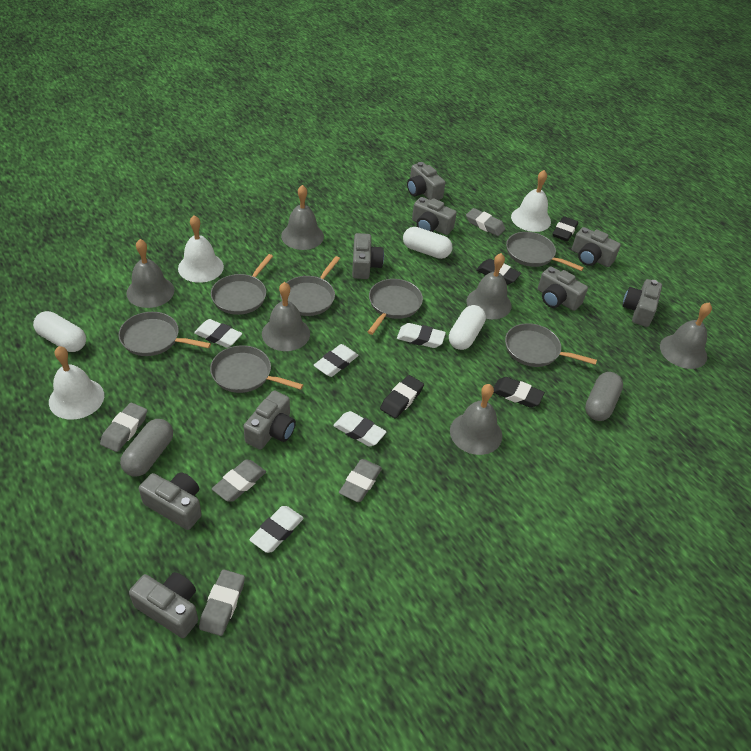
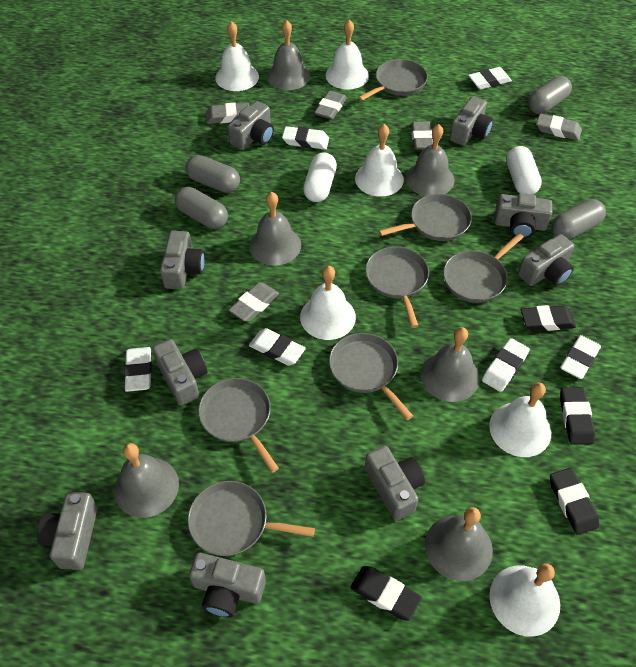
grey capsule: [120,419,173,477] [585,372,623,421] = 2 -> [175,187,228,229] [186,155,240,193] [528,76,572,114] [551,199,606,240] = 4
white bell: [49,346,104,420] [178,215,224,283] [511,170,551,232] = 3 -> [215,21,259,91] [300,266,356,340] [325,19,369,90] [355,124,404,197] [489,382,551,457] [489,563,560,637] = 6
white capsule: [33,311,86,352] [403,227,452,259] [449,305,486,350] = 3 -> [303,152,337,202] [506,146,542,194] = 2
white eraser: [194,319,242,348] [249,506,304,553] [314,344,359,377] [333,411,387,447] [397,323,446,348] = 5 -> [124,347,152,392] [249,328,306,366] [282,126,329,149] [468,67,512,90] [482,338,530,392] [560,335,601,379] = 6

